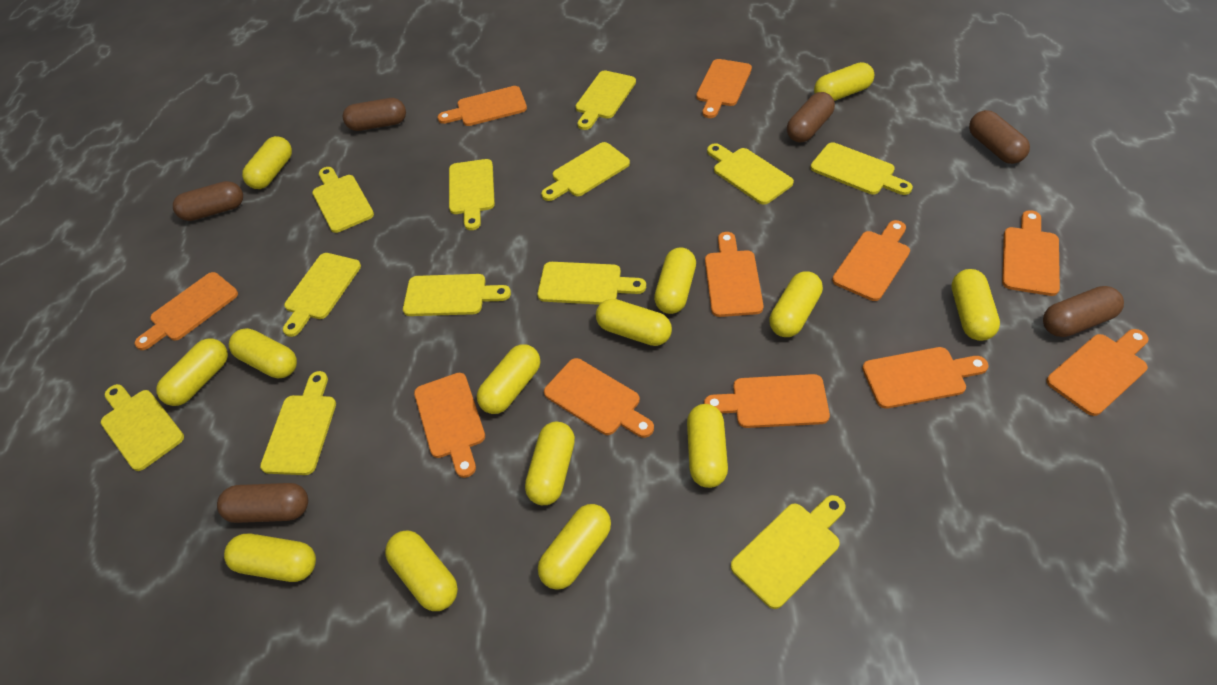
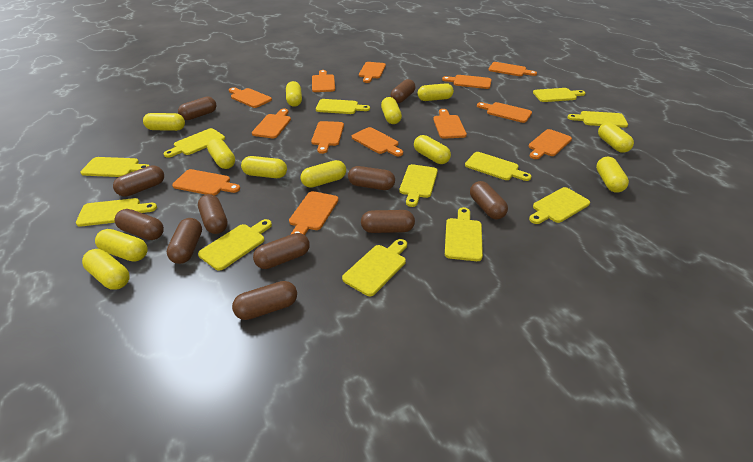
brown capsule: [173,181,243,221] [217,483,308,523] [343,98,406,131] [787,92,835,142] [969,110,1030,164] [1043,286,1124,337] = 6 -> [113,165,164,197] [115,209,164,240] [166,218,202,264] [178,96,216,120] [198,194,228,234] [232,281,297,320] [253,233,310,269] [348,166,395,190] [361,210,415,233] [391,79,415,103] [470,181,508,220] = 11
orange cutting board: [135,272,238,350] [414,373,485,478] [438,86,527,126] [544,358,654,438] [696,59,752,118] [704,374,830,428] [705,232,764,317] [832,220,910,301] [862,347,989,409] [1002,210,1060,296] [1047,329,1149,416] = 11 -> [172,169,240,195] [229,87,272,108] [252,109,291,138] [289,191,338,235] [311,121,344,154] [312,70,335,92] [352,127,403,156] [359,62,386,83] [433,109,467,139] [442,75,492,89] [477,102,532,123] [488,62,537,76] [529,129,572,159] = 13
yellow capsule: [156,339,228,406] [224,534,316,582] [229,328,297,378] [242,136,292,189] [385,531,458,611] [477,344,540,414] [525,421,575,505] [538,504,611,590] [596,299,672,346] [654,248,696,314] [687,404,728,488] [769,271,823,337] [814,62,874,101] [951,269,1000,341] = 14 -> [82,249,130,290] [95,229,148,262] [143,113,185,131] [207,138,235,169] [241,156,287,178] [286,81,302,107] [301,160,346,188] [381,97,402,124] [414,135,451,164] [418,83,454,101] [596,157,629,193] [598,122,634,153] = 12

